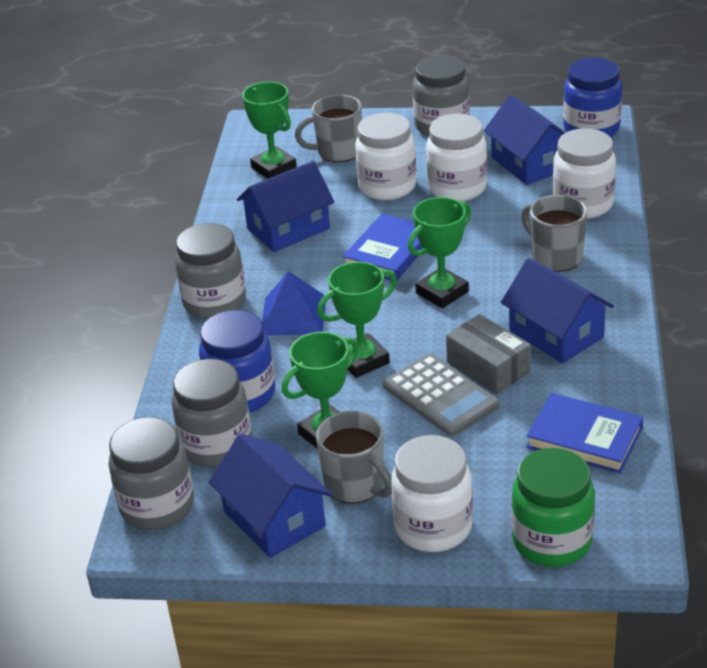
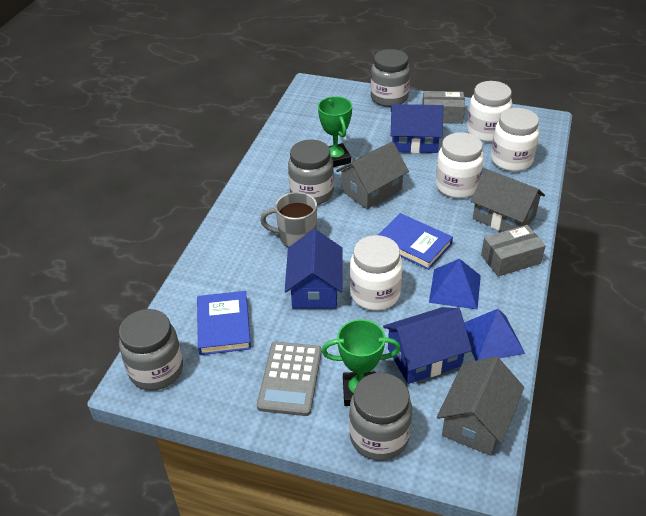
blue house: [209,434,332,558] [237,161,334,252] [484,95,566,185] [501,258,614,364] = 4 -> [285,229,343,309] [383,307,472,384] [391,104,443,153] = 3
blue jar: [199,310,275,413] [563,58,622,137] = 2 -> none = 0
blue pyramid: [262,271,325,335] = 1 -> [429,259,481,310] [464,309,525,361] = 2
green jar: [511,448,595,567] = 1 -> none = 0
green trophy: [242,82,297,179] [282,332,359,449] [317,262,397,378] [408,197,471,308] = 4 -> [318,96,352,167] [322,319,401,406] = 2
grey box: [446,314,531,394] = 1 -> [422,91,465,124] [481,225,546,277] = 2
grey house: none = 0 -> [336,142,409,209] [437,356,524,456] [471,169,545,232] = 3
grey mug: [295,95,362,162] [316,411,392,504] [521,195,587,272] = 3 -> [260,192,317,247] = 1

